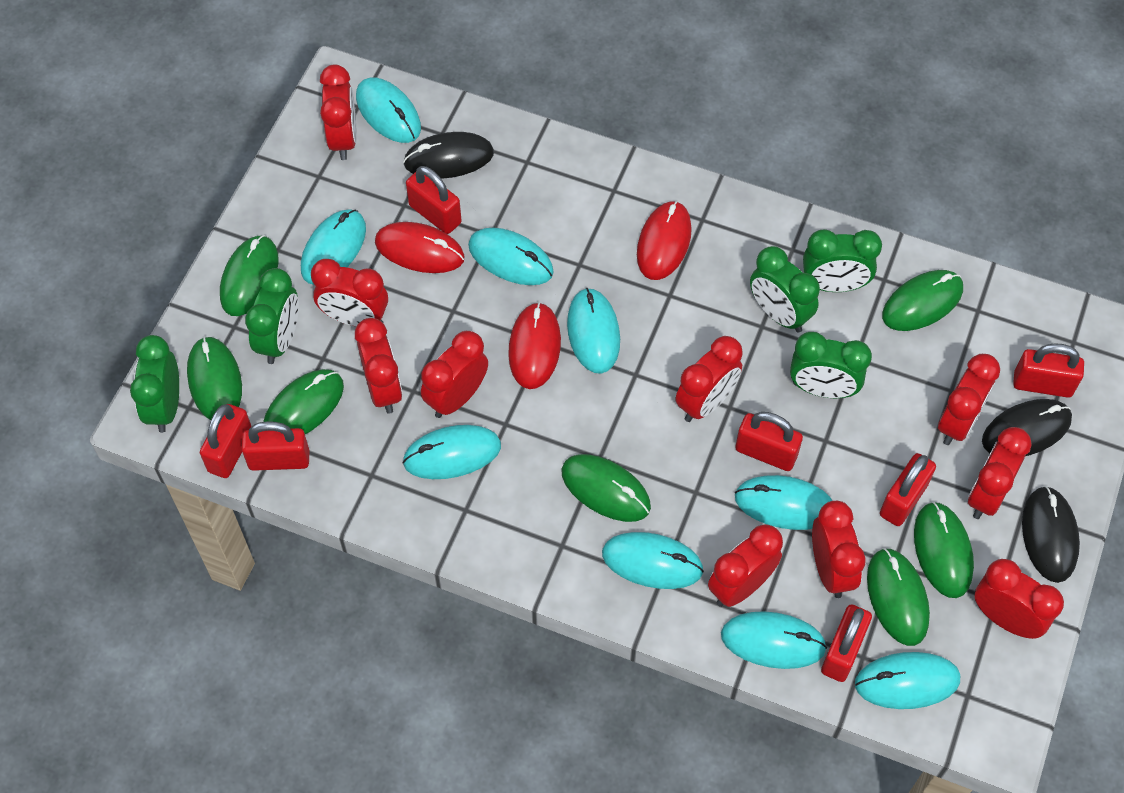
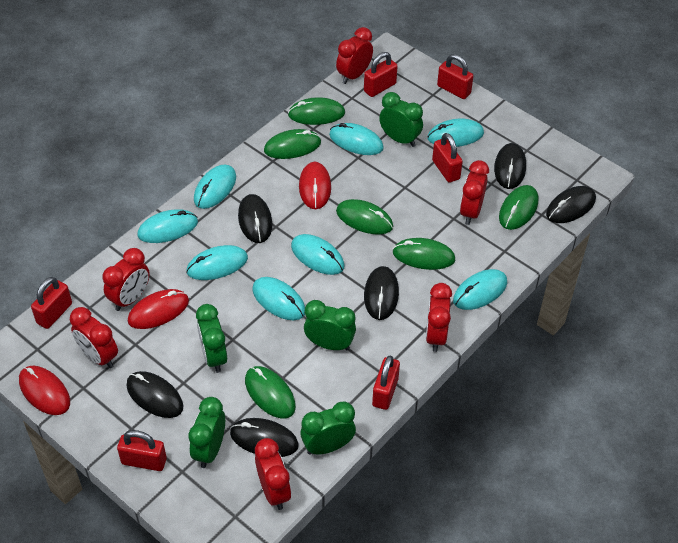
black mouse: [403,132,494,179] [982,399,1072,456] [1022,486,1080,583] = 3 -> [126,371,183,418] [230,418,299,457] [238,194,272,243] [364,266,399,320] [494,143,526,189] [546,186,596,223] = 6
green mouse: [187,336,242,420] [220,235,279,316] [263,369,344,434] [561,454,651,522] [867,548,930,646] [882,270,963,331] [914,502,974,598] = 7 -> [245,366,296,418] [264,129,321,159] [288,97,345,125] [336,199,393,235] [393,238,455,270] [499,185,538,230] = 6
red clock: [311,259,388,327] [320,65,357,160] [355,318,403,414] [421,331,488,418] [676,336,743,422] [708,524,783,607] [812,501,866,598] [938,354,1000,445] [968,427,1031,519] [975,559,1064,639] = 10 -> [70,307,118,368] [103,248,150,311] [255,438,291,510] [336,27,373,84] [426,283,452,352] [460,160,489,225] = 6
red padlock: [200,404,252,478] [241,421,309,471] [406,166,462,234] [735,412,803,471] [821,605,872,682] [880,453,936,526] [1013,343,1084,398] = 7 -> [31,277,72,329] [117,430,167,471] [364,52,397,97] [372,355,400,410] [432,133,463,183] [437,54,473,99] = 6
turquoise mouse: [301,209,366,285] [356,77,421,143] [402,425,501,479] [468,228,554,285] [567,288,620,374] [602,532,704,589] [721,611,827,669] [735,475,832,530] [855,652,960,709] = 9 -> [137,210,198,243] [186,245,248,280] [194,164,236,209] [252,277,305,320] [291,234,344,275] [329,123,384,155] [427,119,484,147] [453,269,507,310] = 8

